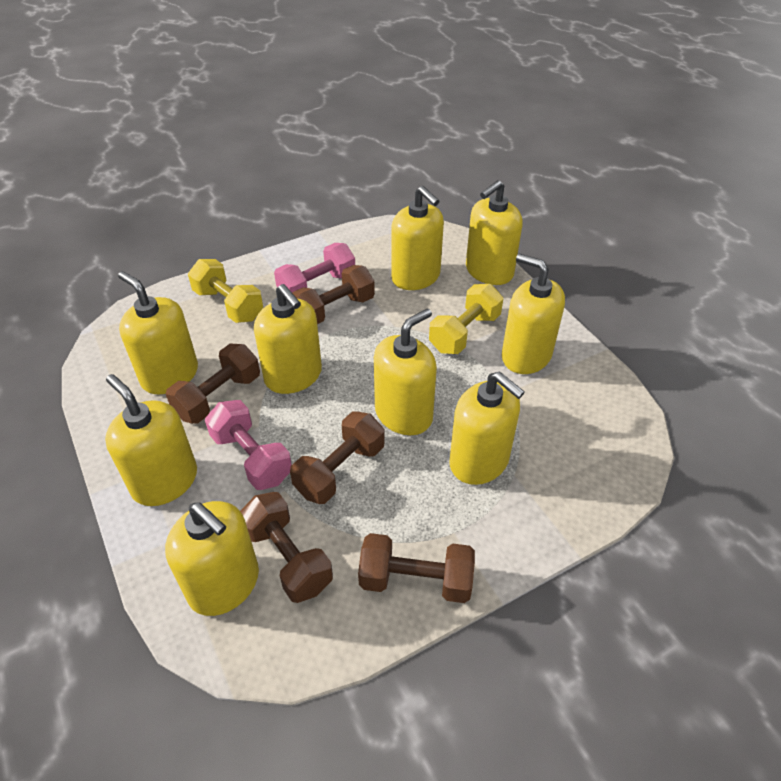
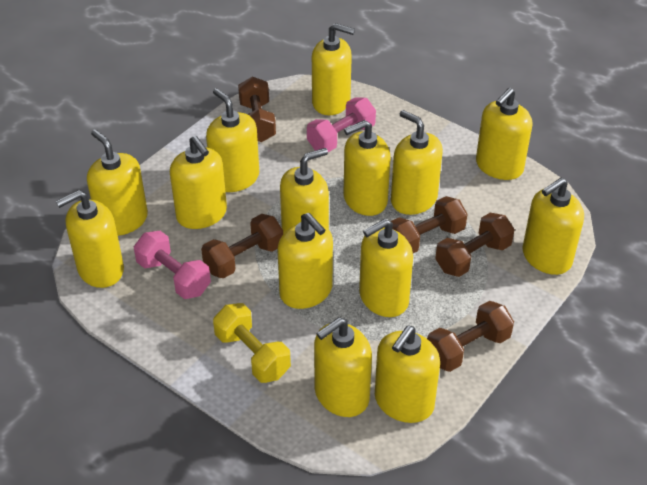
yellow dumbbell: [188,259,263,323] [429,284,503,354] = 2 -> [213,303,291,383] = 1
yellow soap dispenser: [105,374,197,506] [118,271,198,394] [165,501,259,616] [254,284,322,394] [374,308,437,435] [391,186,444,290] [449,371,525,485] [466,180,523,285] [502,254,565,374] = 9 -> [56,190,124,288] [87,129,148,236] [170,136,227,229] [206,88,259,192] [278,213,333,309] [280,148,329,234] [312,23,355,115] [314,317,372,417] [344,120,390,216] [359,219,413,317] [375,326,440,423] [391,110,443,215] [476,88,532,180] [522,178,584,275] = 14

